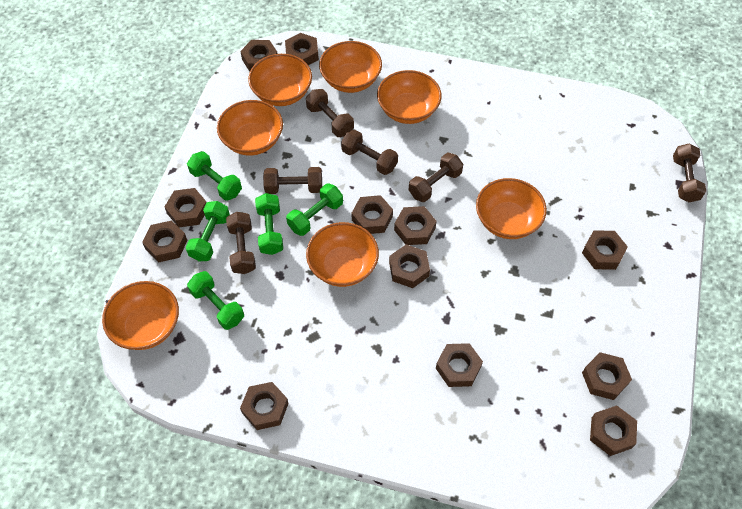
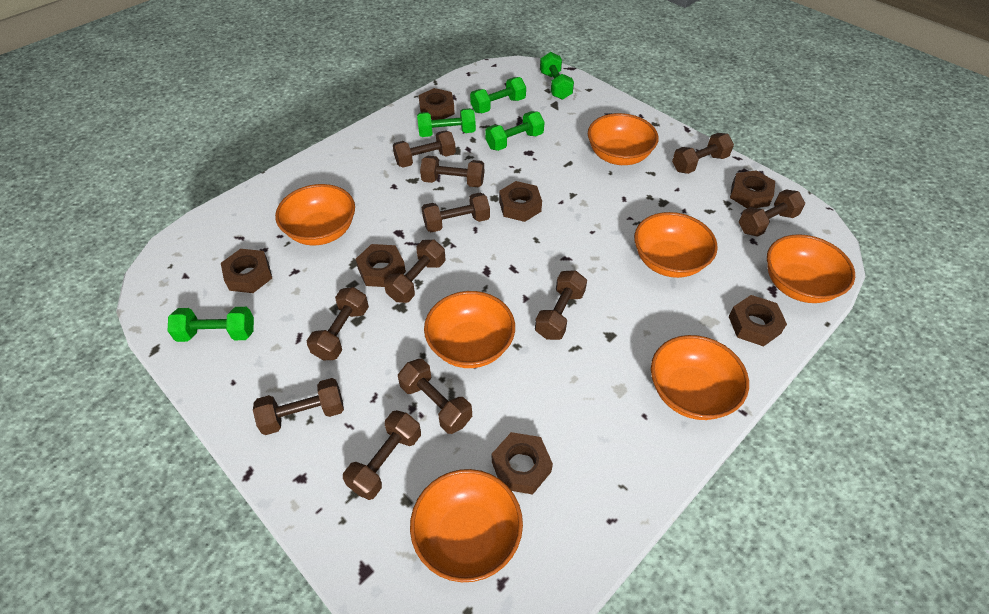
brown dumbbell: [226,212,256,274] [263,167,322,194] [306,89,354,137] [341,130,398,175] [409,153,463,202] [673,143,706,202] = 6 -> [253,378,344,435] [307,287,369,360] [343,410,421,500] [384,240,445,303] [393,130,456,168] [398,359,472,434] [420,156,484,187] [422,192,490,232] [535,270,587,340] [672,133,734,174] [739,190,805,237] = 11
brown nut: [142,220,187,263] [165,188,207,227] [240,40,278,72] [240,382,289,430] [285,33,319,65] [351,195,393,234] [389,244,430,288] [394,206,437,245] [436,343,483,387] [582,230,628,270] [582,352,632,400] [590,405,637,456] = 12 -> [221,249,272,293] [355,244,406,287] [419,88,455,120] [492,432,553,495] [499,181,542,222] [729,295,787,347] [730,170,775,208] = 7

